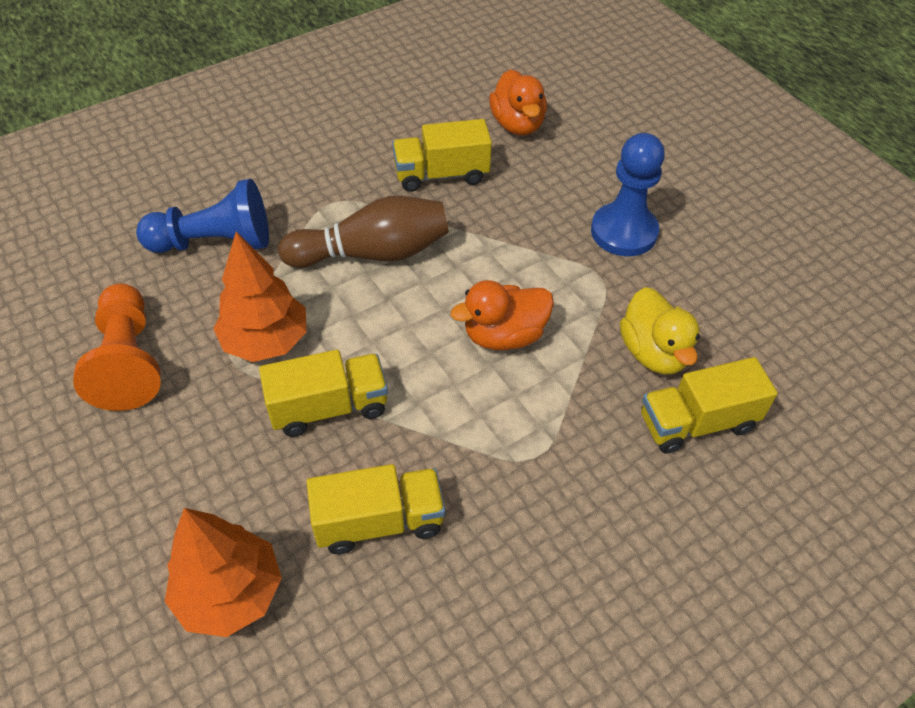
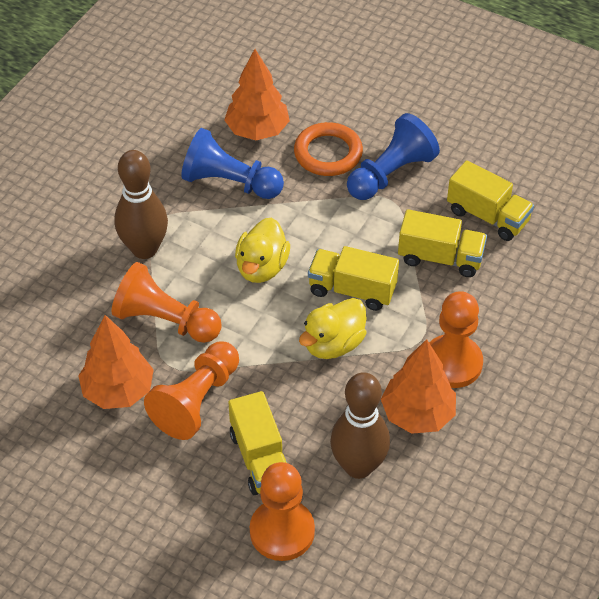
brown bowling pin: [278,196,449,268] = 1 -> [114,150,168,259] [330,372,390,479] = 2
orange duck: [451,280,554,350] [489,69,547,135] = 2 -> none = 0
orange pawn: [73,284,161,411] = 1 -> [112,262,222,343] [144,342,239,440] [250,462,315,561] [429,291,483,388] = 4
orange ring: none = 0 -> [294,122,363,176] = 1
orange tree: [165,508,282,637] [213,232,307,362] = 2 -> [78,315,154,409] [224,49,290,140] [381,339,456,434] = 3
yellow duck: [620,287,700,374] = 1 -> [235,217,290,283] [299,298,367,359] = 2

